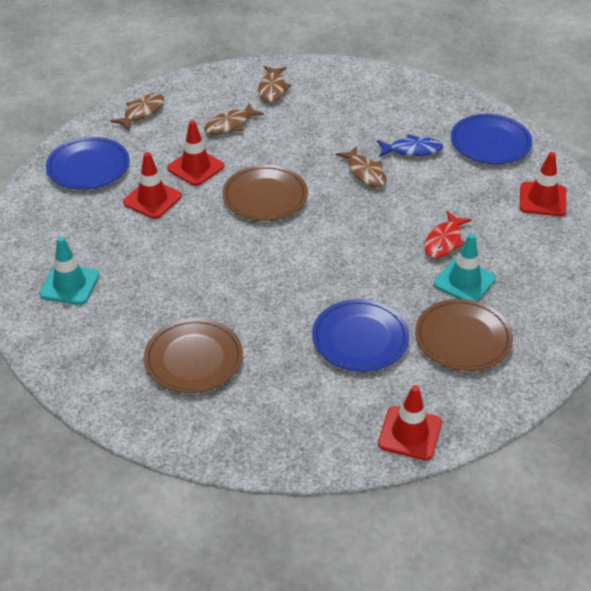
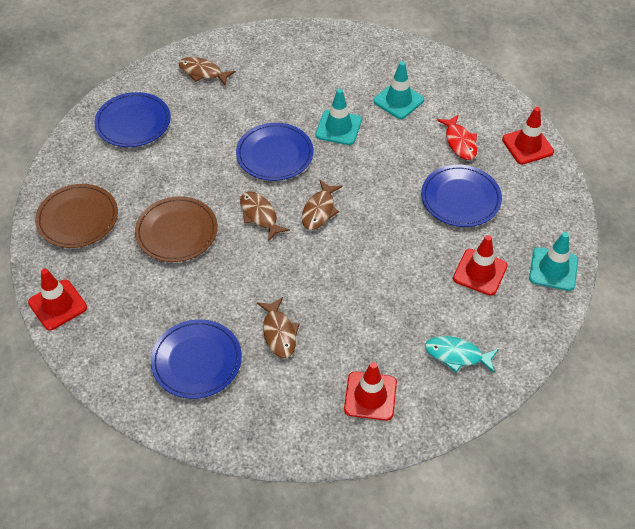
blue fish: [377,134,443,157] = 1 -> none = 0
blue plate: [46,137,130,190] [312,299,409,371] [451,114,532,164] = 3 -> [95,92,171,147] [151,319,242,399] [236,123,313,181] [421,165,502,227] = 4
brown plate: [144,318,243,393] [223,165,308,221] [415,299,513,371] = 3 -> [35,184,118,248] [135,196,218,262] = 2
turquoise fish: none = 0 -> [425,336,499,373] = 1
turquoise traffic cone: [39,237,100,305] [434,233,496,301] = 2 -> [316,89,362,145] [373,61,424,119] [529,232,578,291] = 3

